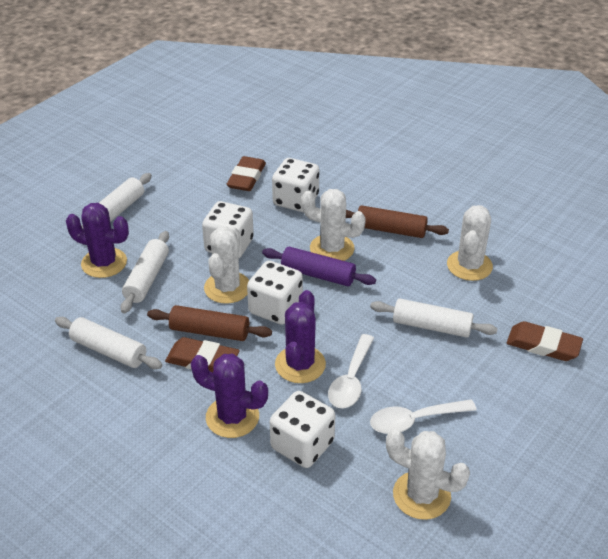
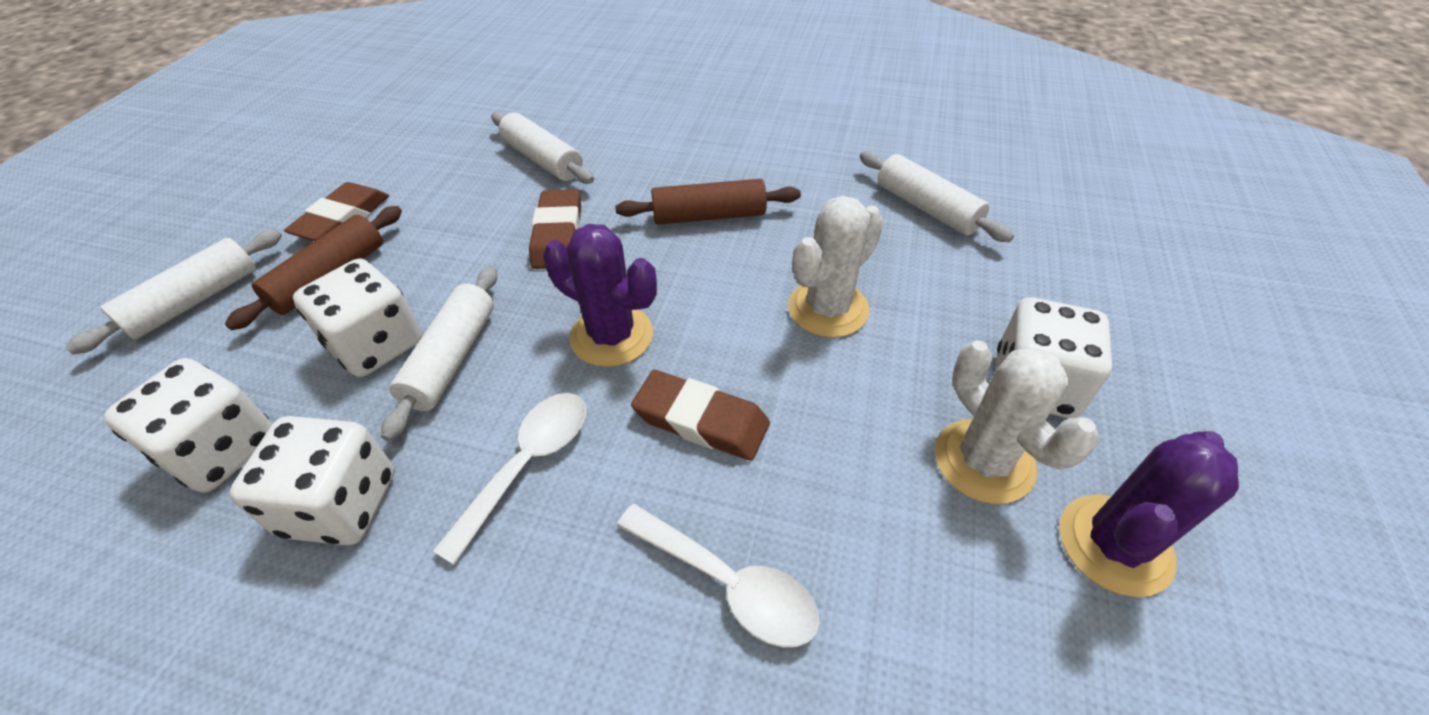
purple cactus: [66,203,129,278] [191,354,268,438] [275,290,326,383] = 3 -> [543,224,657,367] [1060,431,1239,597] = 2
purple rolling pin: [262,247,376,286] = 1 -> none = 0
white cactus: [204,226,249,304] [301,189,366,261] [386,429,470,520] [447,205,493,281] = 4 -> [788,196,884,338] [935,340,1099,504] = 2

